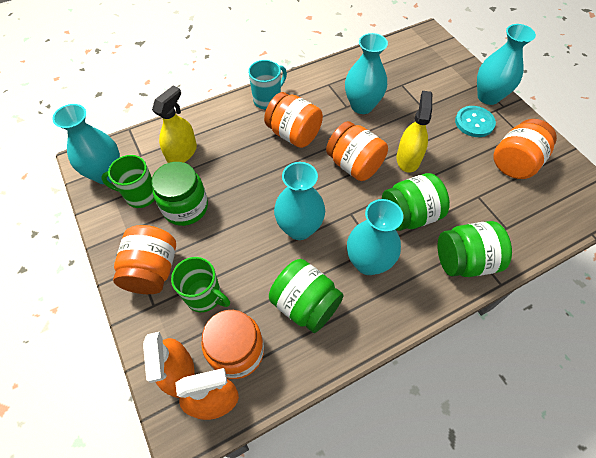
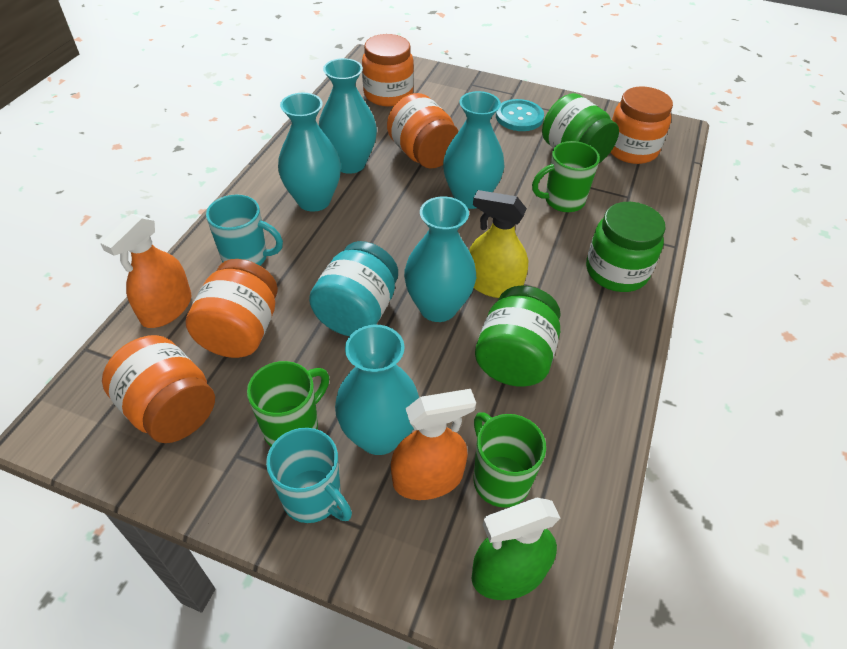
green jar: [151,162,208,226] [269,259,344,333] [382,173,450,231] [438,221,512,277] = 4 -> [475,286,561,387] [542,93,619,163] [586,202,666,292] = 3
green mug: [101,155,155,208] [171,257,230,312] = 2 -> [247,361,329,446] [473,412,546,508] [532,141,600,212] = 3
green spray bottle: none = 0 -> [471,497,561,600] = 1
turquoise jar: none = 0 -> [309,241,398,336] = 1
turquoise mug: [248,60,287,110] = 1 -> [206,195,283,265] [266,428,352,523] = 2
yellow spray bottle: [152,86,197,163] [397,91,432,173] = 2 -> [469,190,528,298] = 1

